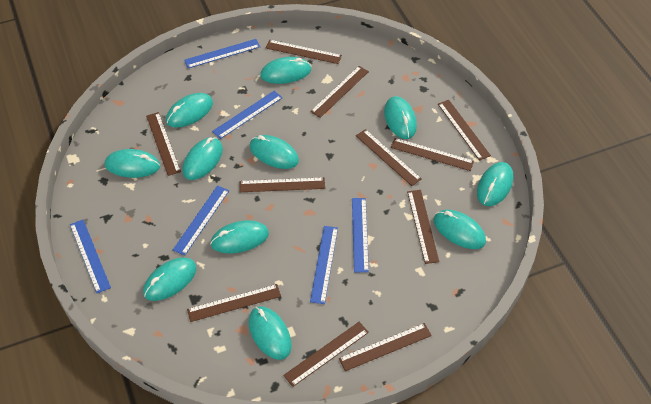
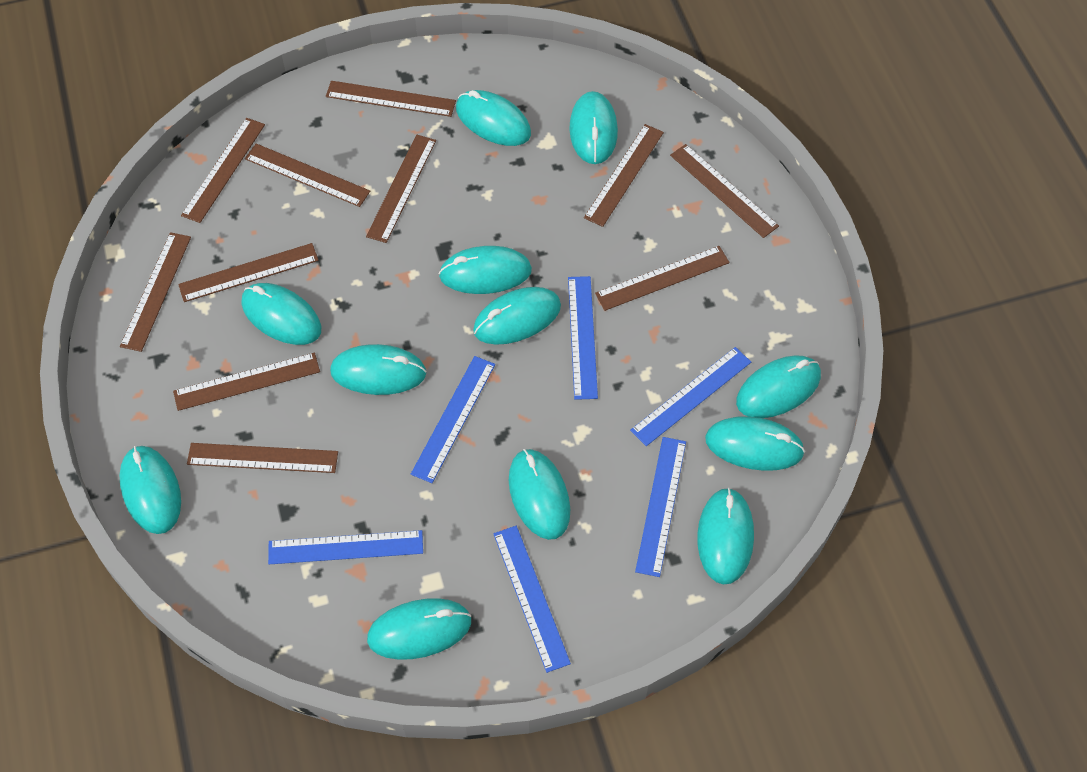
turquoise mouse: [105,149,160,178] [143,257,197,301] [166,93,213,128] [183,137,223,180] [210,220,269,254] [249,306,292,360] [250,135,299,169] [260,57,311,84] [384,96,417,139] [434,210,486,249] [477,162,513,206] = 11 -> [119,446,181,534] [242,283,321,345] [330,344,427,395] [367,598,471,660] [439,246,532,294] [456,90,531,146] [473,287,561,345] [509,449,570,540] [569,91,618,164] [697,488,754,585] [705,416,805,471] [736,355,821,418] = 12

